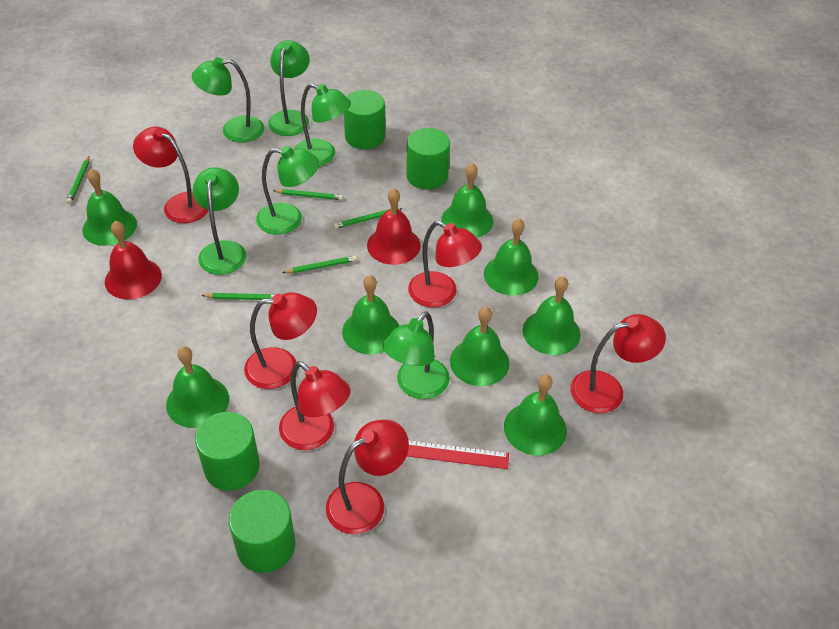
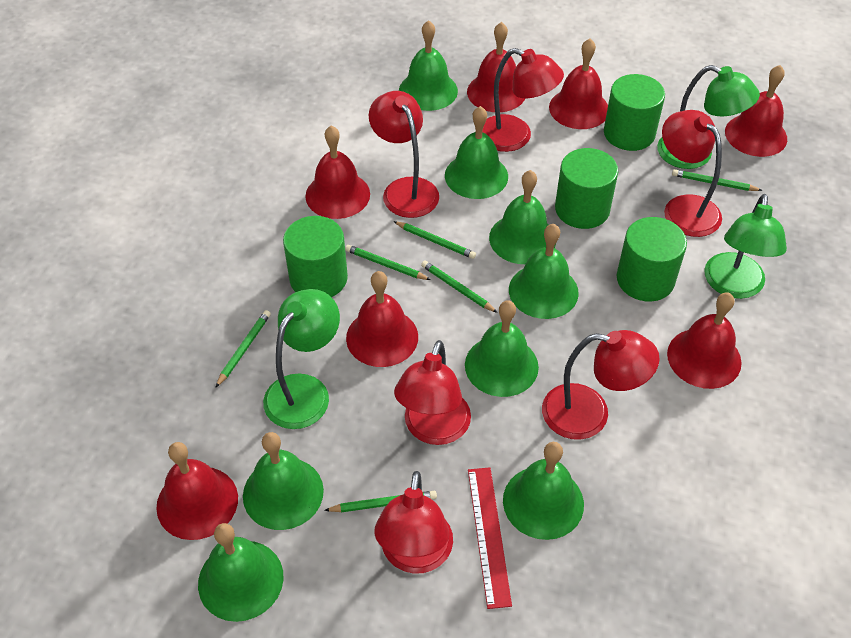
green lamp: [192,57,264,143] [193,167,246,275] [256,146,319,235] [268,40,310,136] [295,83,351,166] [383,311,450,399] = 6 -> [263,289,340,429] [657,65,760,169] [704,194,787,299] = 3
green pencil: [66,156,90,204] [201,293,276,300] [273,189,343,200] [282,256,357,273] [334,208,403,229] = 5 -> [215,310,271,388] [324,491,437,512] [345,245,431,280] [393,221,476,259] [421,261,498,313] [672,169,762,191] = 6
red bell: [105,221,162,299] [367,188,420,265] = 2 -> [156,442,238,540] [305,126,370,219] [346,271,418,367] [467,22,525,112] [549,39,608,129] [667,292,742,389] [725,65,787,157] = 7

